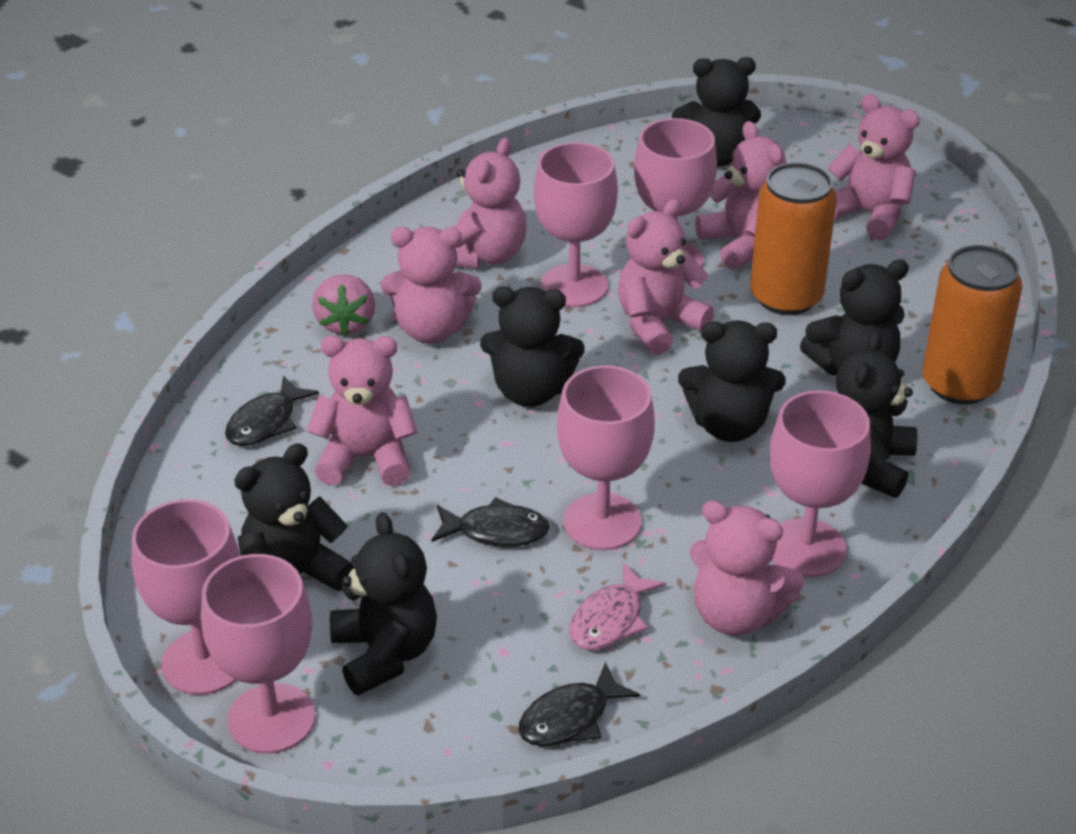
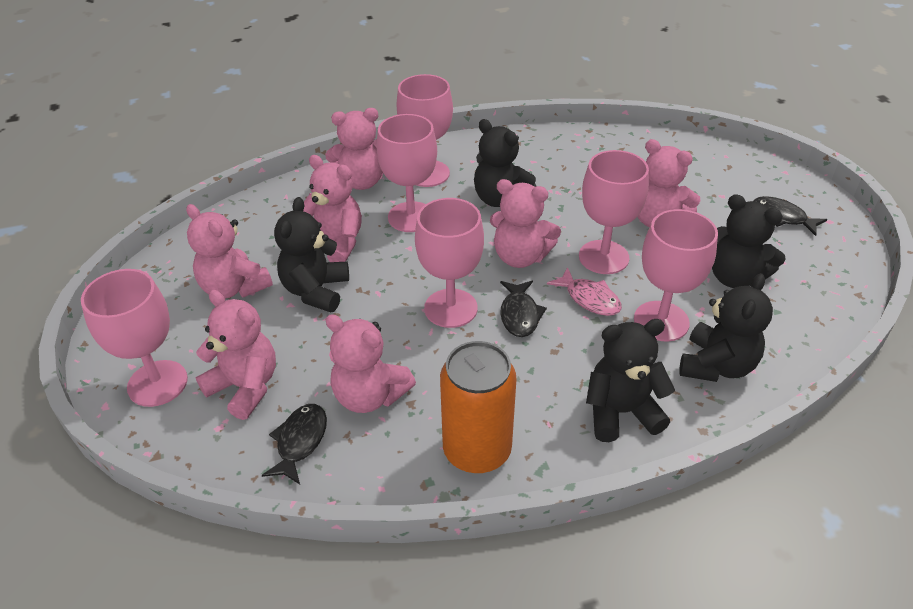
black teddy bear: [234,443,355,591] [330,512,437,696] [480,286,585,407] [672,57,761,167] [678,320,785,442] [800,259,909,376] [836,331,918,498] = 7 -> [274,197,349,312] [474,119,536,207] [586,319,675,442] [679,273,773,382] [712,194,785,288] = 5
orange can: [750,162,837,315] [922,245,1022,404] = 2 -> [440,341,517,473] = 1
pink strawberry: [312,274,375,336] = 1 -> none = 0

